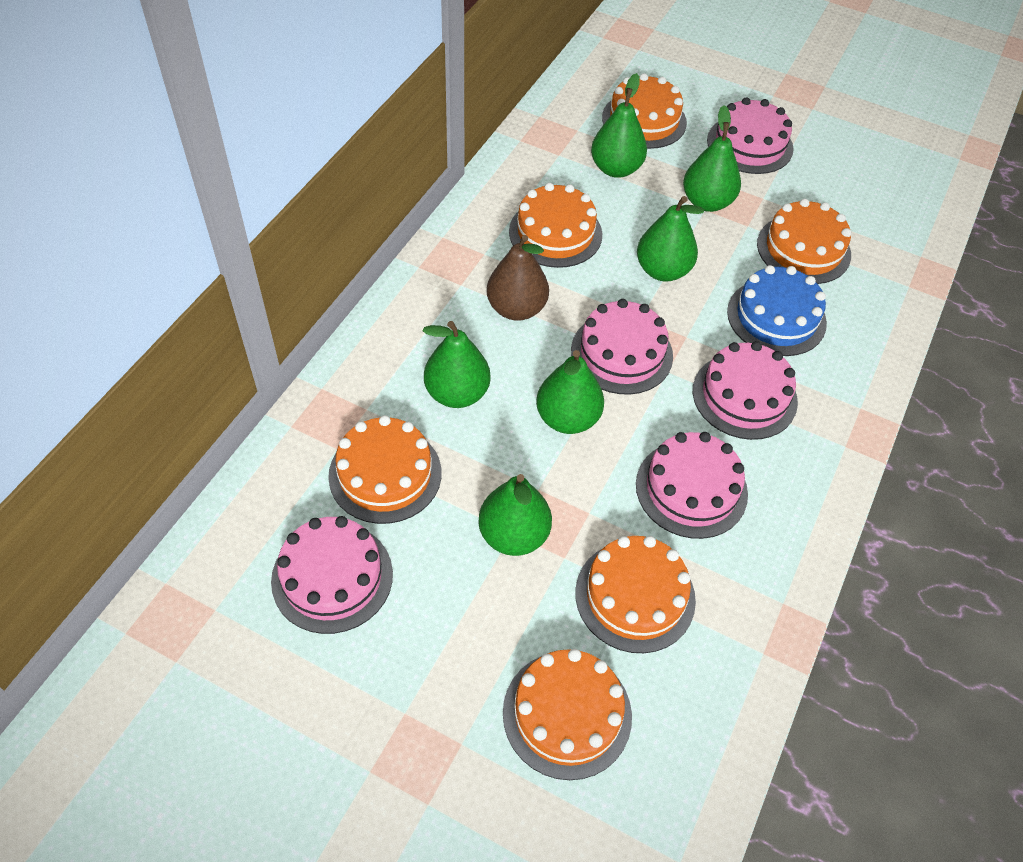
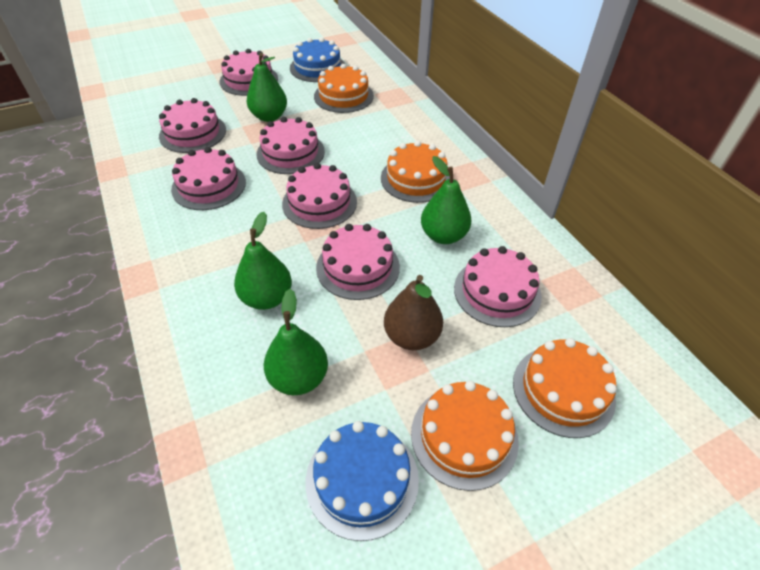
blue cake: [727,265,827,356] = 1 -> [290,37,345,82] [306,421,419,541] = 2
green pear: [423,321,491,408] [478,474,552,556] [536,350,604,434] [591,73,647,178] [637,196,704,282] [683,105,741,212] = 6 -> [234,212,292,310] [247,53,287,122] [264,289,328,395] [421,156,471,244] = 4
orange cake: [328,415,441,524] [503,649,632,780] [509,183,602,268] [575,536,696,653] [602,73,687,149] [757,199,851,284] = 6 -> [314,64,374,113] [381,141,450,203] [411,381,519,491] [513,338,617,438] = 4
pink cake: [271,516,393,634] [571,299,673,395] [636,432,748,539] [693,341,798,440] [707,97,794,174] = 5 -> [159,98,226,153] [171,147,246,210] [219,49,278,96] [256,117,325,174] [282,163,357,229] [316,224,400,300] [454,246,542,327] = 7

